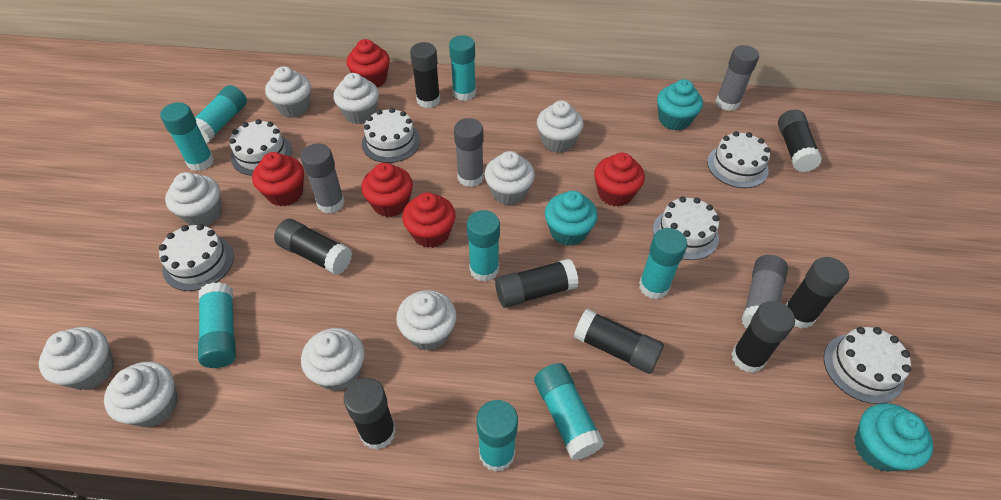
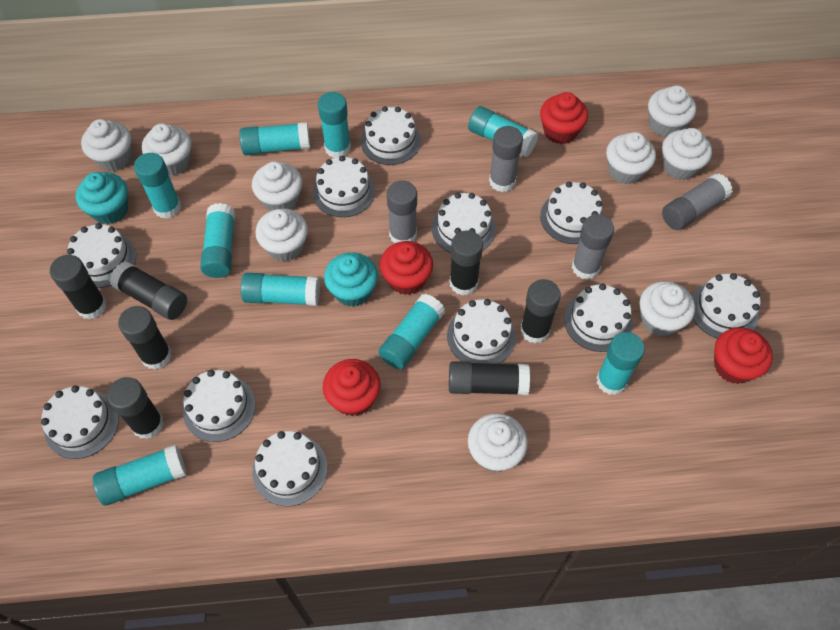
black glue stick: [274,219,352,275] [344,378,396,450] [410,42,440,108] [495,259,579,308] [574,309,664,374] [731,301,795,373] [778,109,822,172] [786,257,849,328] = 8 -> [50,255,107,320] [107,377,164,439] [110,261,187,320] [118,306,172,370] [449,230,483,296] [449,361,530,395] [520,279,561,344] = 7
red cupcake: [252,152,304,206] [347,39,390,87] [361,163,413,217] [402,192,456,248] [594,153,645,207] = 5 -> [323,359,381,416] [380,241,433,295] [540,92,588,144] [714,327,773,384] = 4
turquoise cupcake: [545,191,598,246] [657,79,703,131] [854,403,933,472] = 3 -> [76,172,128,224] [324,252,378,307] = 2
turquoise glue stick: [160,102,214,171] [195,85,247,143] [198,282,236,368] [449,35,476,101] [467,210,500,282] [476,400,518,472] [534,363,605,460] [639,228,687,300] = 8 -> [93,445,186,506] [134,153,181,219] [200,203,236,278] [239,122,310,155] [241,273,320,306] [318,92,351,158] [379,294,445,370] [468,106,538,157] [596,332,645,395] = 9
white cake: [159,224,234,291] [229,119,292,176] [362,108,420,163] [653,197,719,260] [707,131,770,188] [824,327,911,404] = 6 -> [41,385,119,459] [67,223,136,288] [183,370,255,442] [252,431,328,506] [313,156,375,217] [361,106,421,165] [432,193,496,253] [447,299,516,364] [540,182,603,244] [564,284,633,352] [692,273,761,339] = 11

